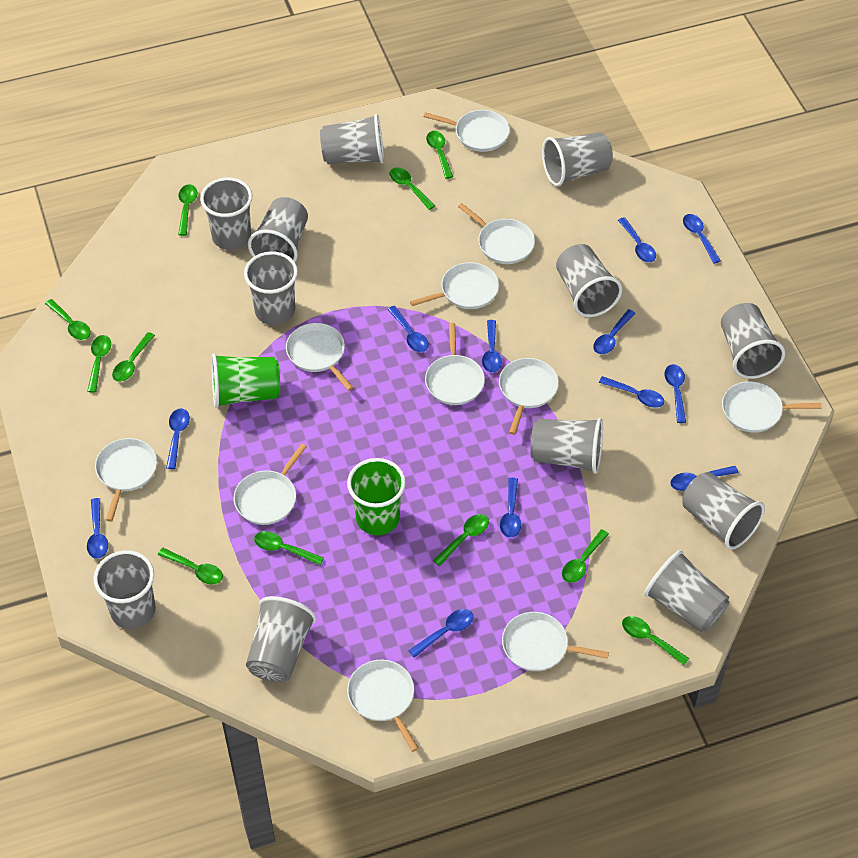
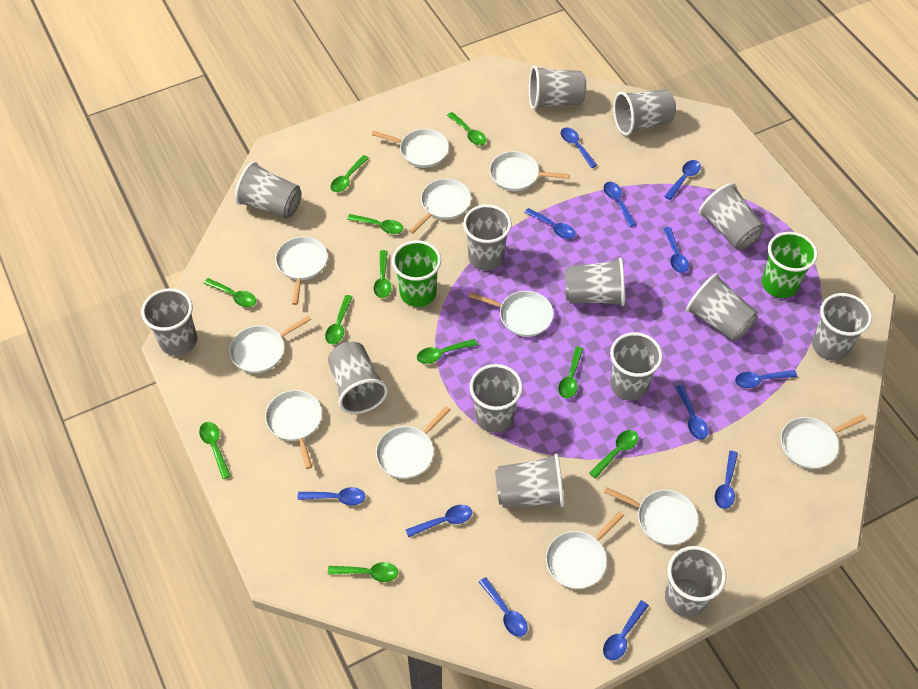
grey cup: [93,550,156,629] [200,178,252,250] [244,251,298,325] [246,596,316,683] [248,197,308,262] [320,114,384,164] [530,418,603,474] [542,132,613,187] [556,244,622,317] [644,550,730,632] [682,472,765,550] [721,303,785,379] = 12 -> [141,288,197,356] [235,162,301,219] [328,342,388,414] [463,204,512,270] [469,364,523,433] [495,453,564,508] [529,65,586,110] [565,258,625,306] [610,332,663,401] [613,89,676,136] [665,546,726,617] [686,273,758,341] [699,183,765,249] [812,293,872,361] = 14

